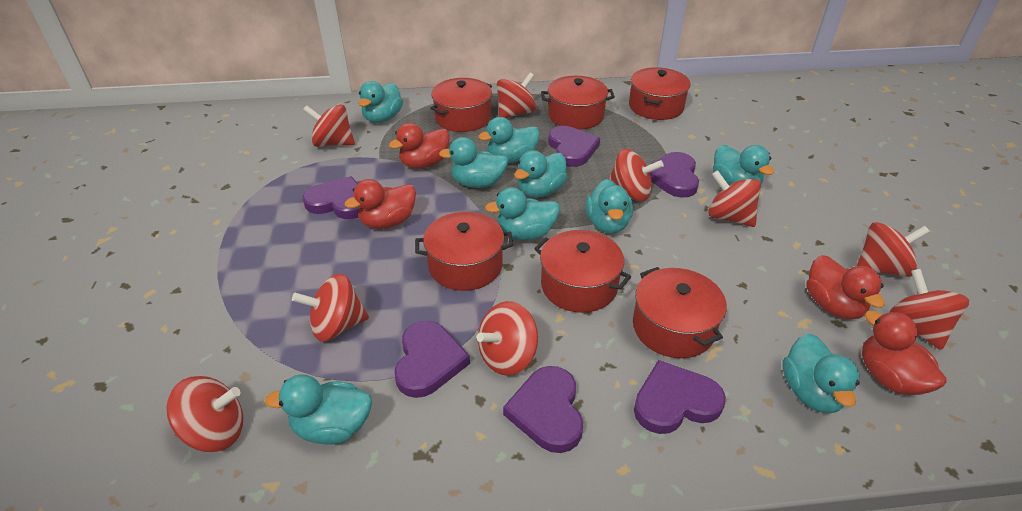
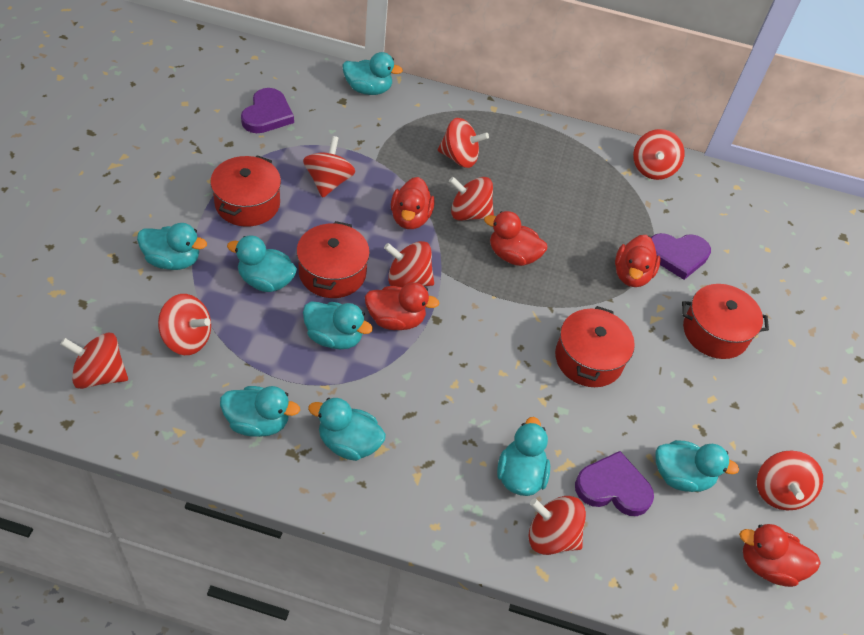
purple heart: [303,176,360,219] [394,321,470,398] [503,366,583,453] [548,126,600,167] [634,360,726,434] [650,152,699,198] = 6 -> [241,88,294,133] [575,451,654,516] [651,233,711,280] = 3
red duck: [344,179,416,229] [389,123,449,169] [807,255,885,319] [862,310,946,395] = 4 -> [365,282,440,330] [391,177,435,229] [484,211,547,266] [615,235,661,287] [739,524,821,587] = 5
red pot: [415,212,513,291] [430,78,492,132] [534,230,631,313] [541,76,615,130] [629,67,691,120] [633,267,727,358] = 6 -> [210,155,281,227] [296,221,370,298] [555,306,635,387] [682,284,769,359] = 4
turquoise duck: [265,374,372,445] [358,81,403,123] [439,137,509,188] [478,117,540,163] [485,187,560,240] [514,150,568,198] [585,179,633,234] [713,145,774,185] [782,334,860,414] = 9 -> [137,223,207,270] [220,386,300,437] [227,235,297,292] [303,302,373,349] [308,398,386,461] [343,52,403,95] [497,417,550,496] [655,440,739,492] = 8

